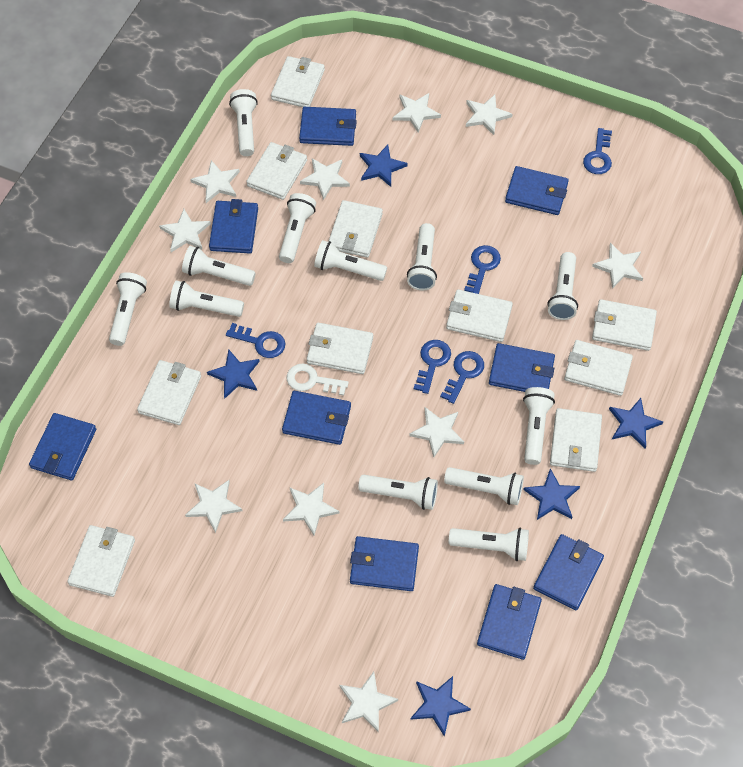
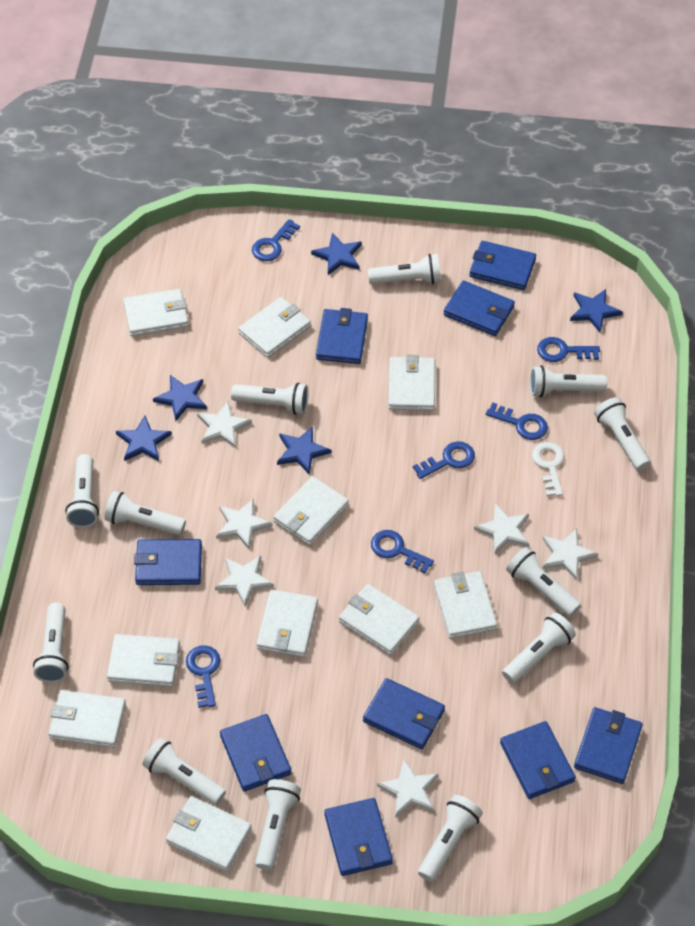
blue key: [226,323,285,358] [414,340,451,394] [440,351,484,404] [464,245,501,294] [583,128,612,174] = 5 -> [186,645,221,708] [252,219,300,261] [371,530,434,573] [413,441,475,479] [486,403,548,440] [537,337,600,362] = 6
white star: [159,209,211,252] [185,480,243,533] [190,160,240,203] [283,483,340,536] [300,158,350,200] [339,672,398,732] [393,93,441,133] [409,407,464,457] [466,95,512,135] [592,243,643,289] = 10 -> [197,401,252,448] [215,556,274,607] [216,498,272,549] [377,759,439,818] [474,503,529,554] [542,529,598,580] = 6

